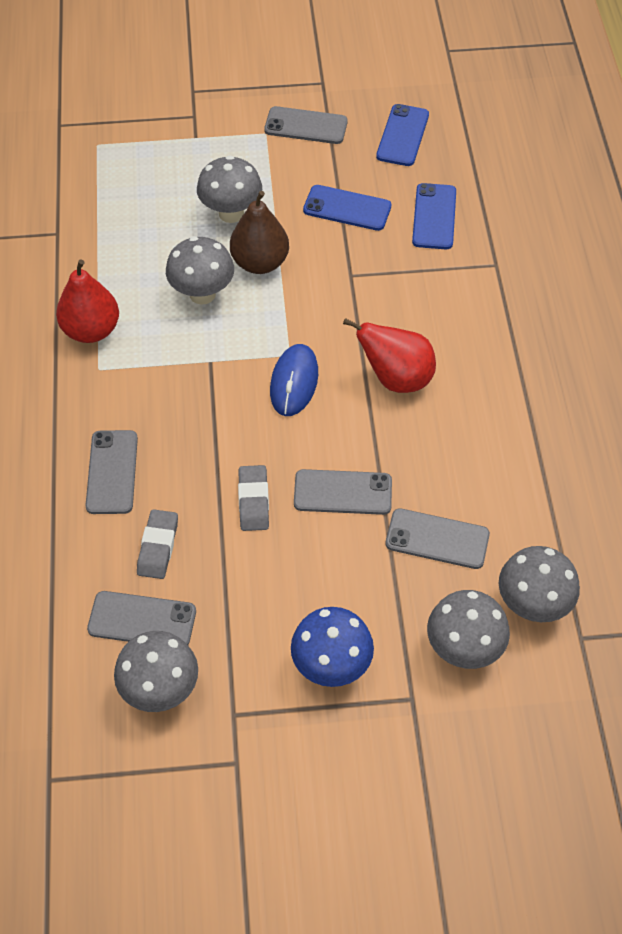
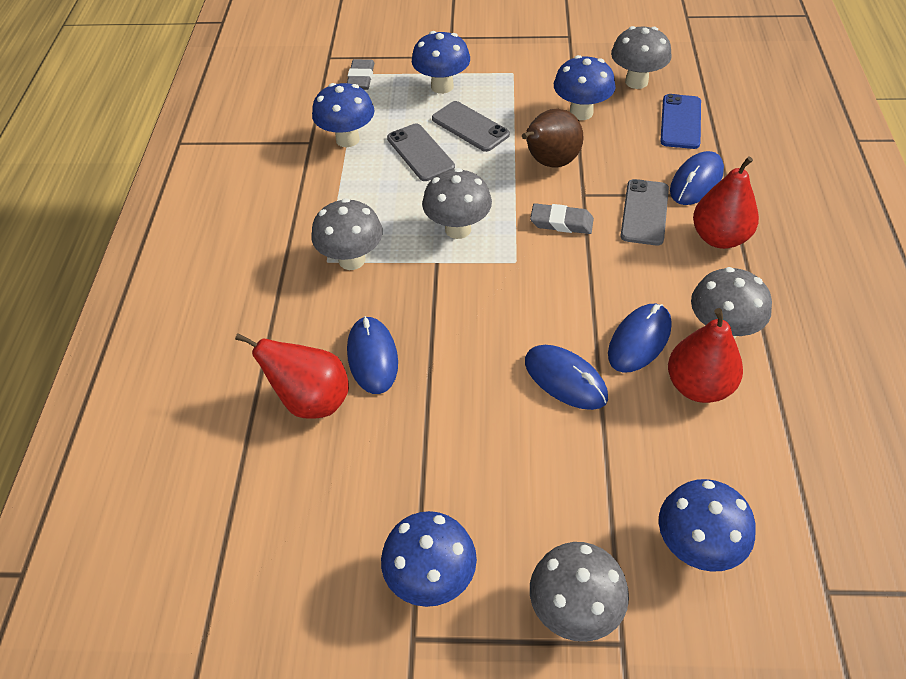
blue mouse: [270,344,318,416] = 1 -> [347,316,398,394] [525,345,608,410] [608,304,672,373] [670,151,724,205] = 4
blue mushroom: [291,607,374,687] = 1 -> [312,83,374,147] [381,511,477,607] [412,31,470,94] [554,55,616,120] [659,479,756,572] = 5
blue phone: [303,185,391,231] [376,104,429,166] [412,183,456,249] = 3 -> [660,94,701,149] = 1
grey phone: [85,430,138,514] [87,591,196,645] [264,106,348,144] [294,469,392,515] [385,508,490,569] = 5 -> [387,124,455,181] [432,101,510,152] [620,179,669,245] = 3
red pear: [56,259,119,343] [343,318,436,393] = 2 -> [235,333,349,419] [668,308,743,403] [693,156,759,249] = 3

